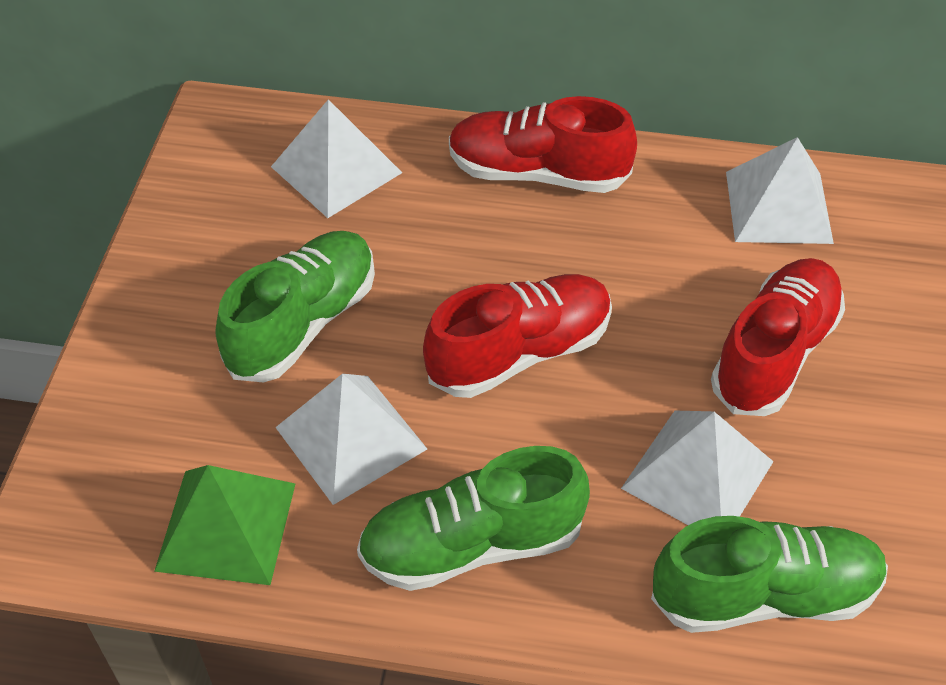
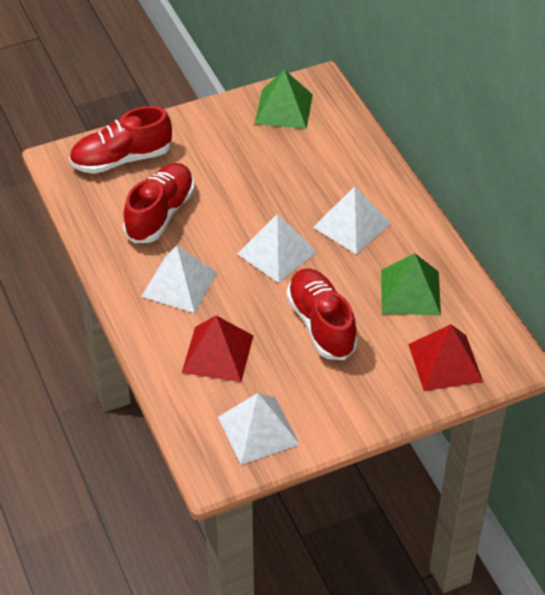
green pyramid: [154,465,295,585] = 1 -> [255,69,313,129] [381,253,441,315] = 2
green shoe: [216,231,375,383] [357,446,590,591] [651,516,888,633] = 3 -> none = 0
red pyramid: none = 0 -> [182,315,254,382] [408,324,483,391] = 2

